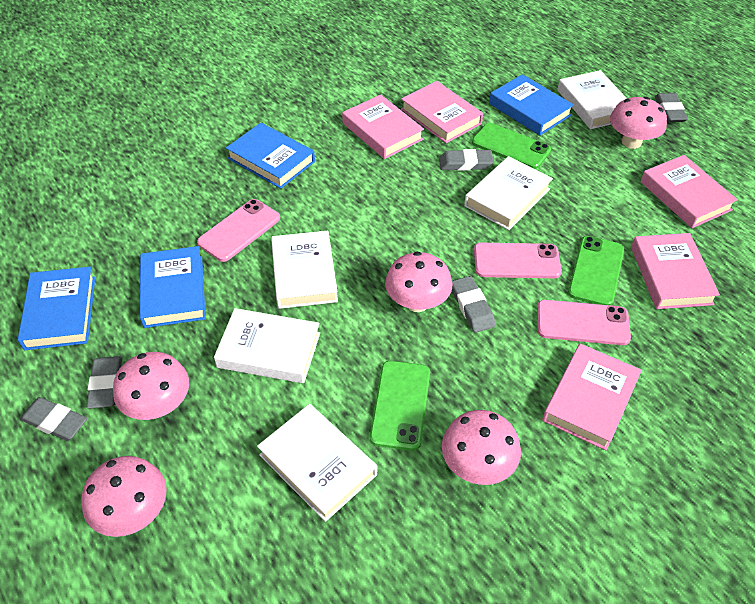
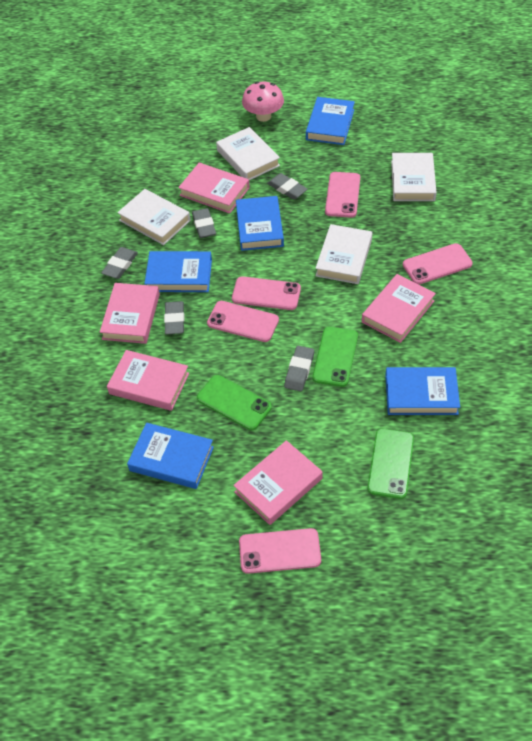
blue book: [18,267,95,350] [140,246,206,328] [226,123,315,189] [489,74,574,136] = 4 -> [127,423,214,489] [144,251,212,292] [236,196,284,251] [306,97,355,145] [385,367,460,415] = 5
pink mushroom: [81,456,167,537] [113,352,189,420] [385,252,452,312] [442,410,521,485] [610,97,667,149] = 5 -> [242,81,284,122] = 1
pink phone: [197,199,280,262] [474,242,562,278] [537,300,631,345] = 3 -> [207,301,279,342] [232,276,301,310] [239,528,321,574] [325,172,360,218] [403,243,473,285] = 5
white book: [214,308,320,383] [257,404,377,522] [271,230,338,309] [464,156,553,230] [557,70,627,129] = 5 -> [117,189,191,245] [216,127,280,180] [315,224,372,284] [391,153,437,201] = 4

